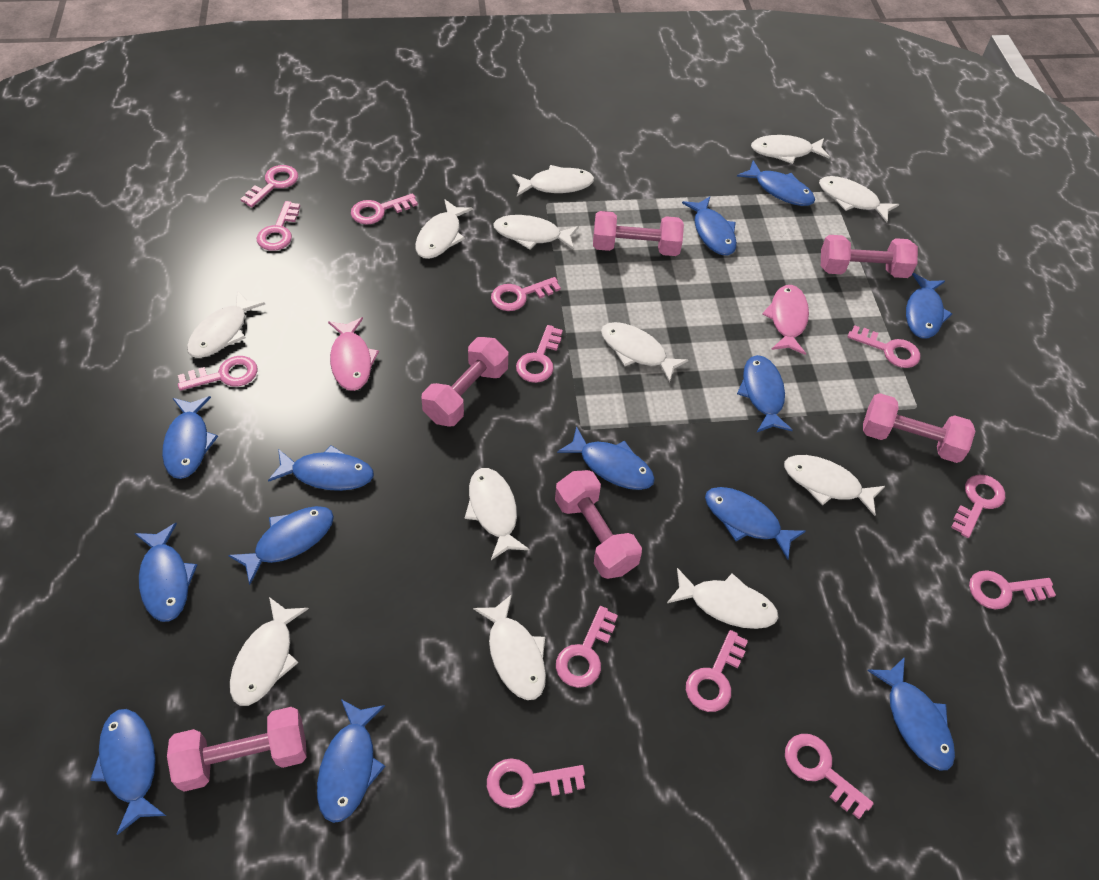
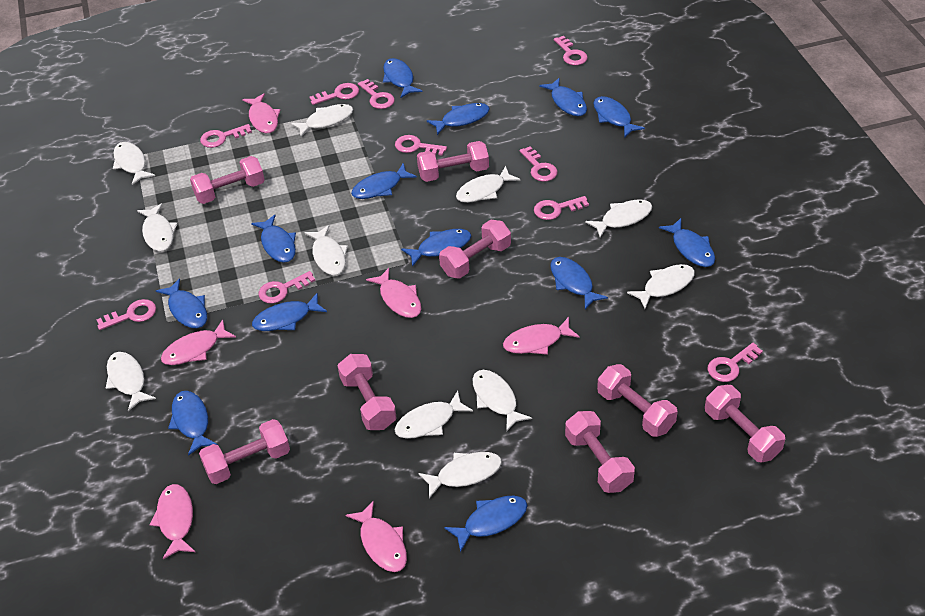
pink dumbbell: [167,707,307,792] [421,337,508,427] [555,470,642,579] [593,211,684,256] [821,235,918,278] [863,393,975,463] = 6 -> [190,156,265,204] [199,419,290,484] [338,354,397,430] [417,141,489,182] [439,220,511,279] [565,411,635,493] [597,364,678,437] [705,385,785,463] = 8
pink fish: [328,317,379,391] [762,285,809,355] = 2 -> [149,484,195,559] [161,319,236,365] [242,93,280,133] [345,500,407,572] [366,268,422,318] [503,317,580,355] = 6
pink key: [178,356,258,391] [241,165,298,207] [257,201,300,251] [351,193,418,225] [487,758,585,809] [491,277,561,311] [516,325,563,383] [556,606,618,688] [686,630,748,712] [785,734,874,819] [847,325,920,368] [951,475,1005,538] [969,570,1056,609] = 13 -> [97,299,156,330] [200,124,252,148] [259,271,315,304] [310,83,359,105] [358,79,395,109] [395,135,447,156] [519,146,558,182] [534,196,589,220] [554,36,588,65] [708,343,763,382] = 10
white fish: [187,290,265,358] [230,597,309,706] [415,199,473,259] [465,468,530,560] [473,594,546,700] [493,215,579,250] [512,165,594,196] [601,322,689,382] [667,568,778,629] [751,135,830,164] [784,455,885,516] [819,176,899,222] = 12 -> [106,352,156,411] [113,142,155,185] [137,203,178,251] [291,104,353,137] [304,225,348,275] [394,391,473,439] [418,452,502,498] [456,166,520,203] [472,370,532,432] [585,199,652,238] [627,264,695,309] = 11

